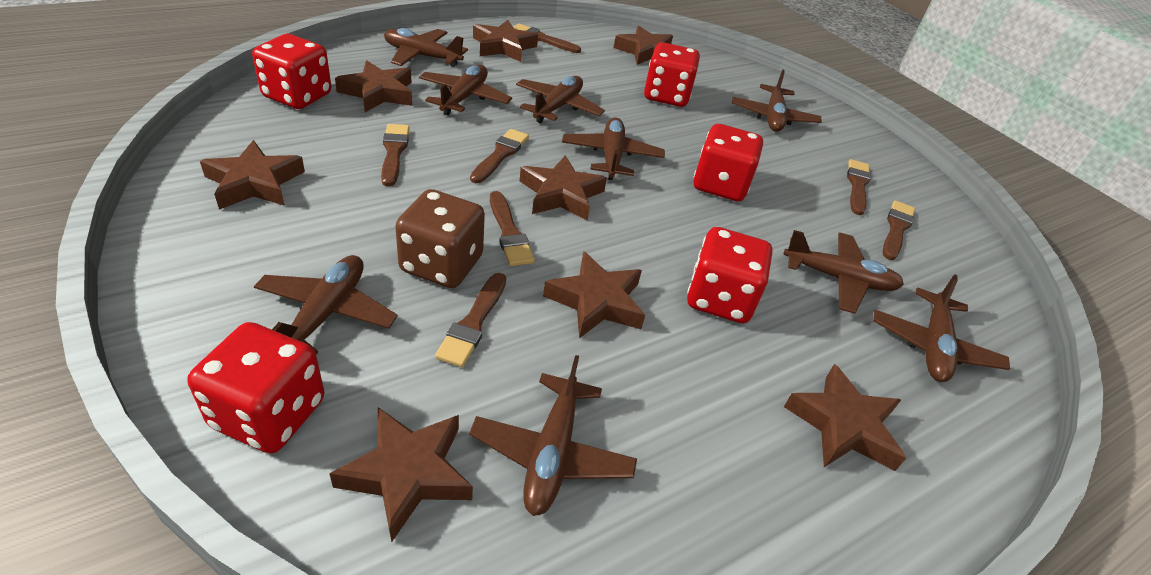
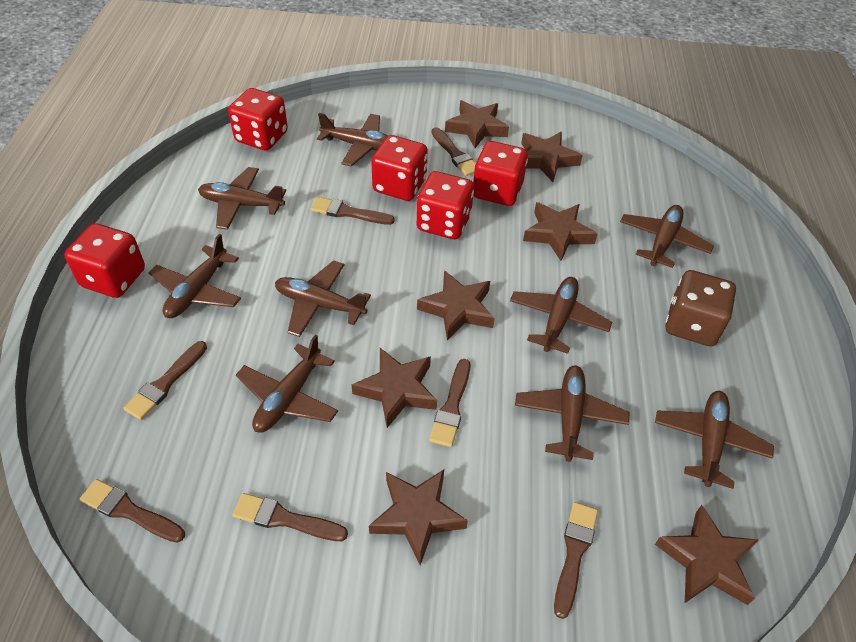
brown star: [200,140,305,210] [329,407,473,542] [335,60,412,112] [473,20,538,62] [520,155,607,221] [543,251,645,338] [614,26,673,65] [784,364,906,471] = 8 -> [352,348,437,428] [369,470,468,565] [417,270,495,340] [445,100,509,148] [521,132,583,182] [523,202,598,261] [655,505,758,605] = 7

